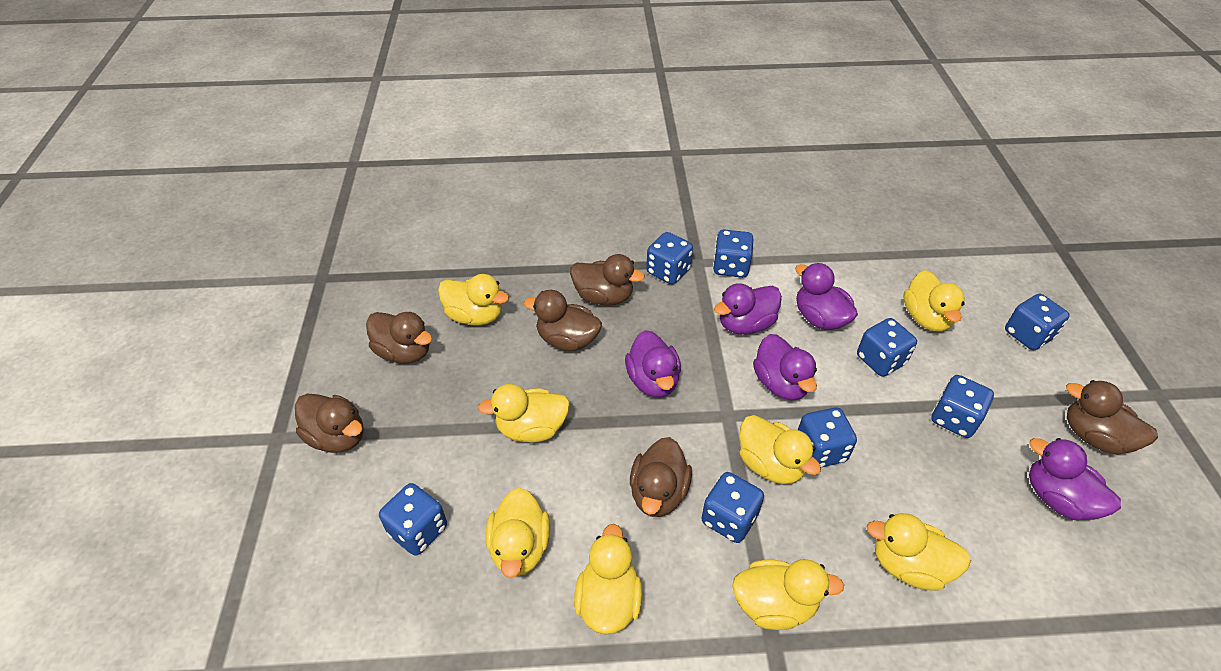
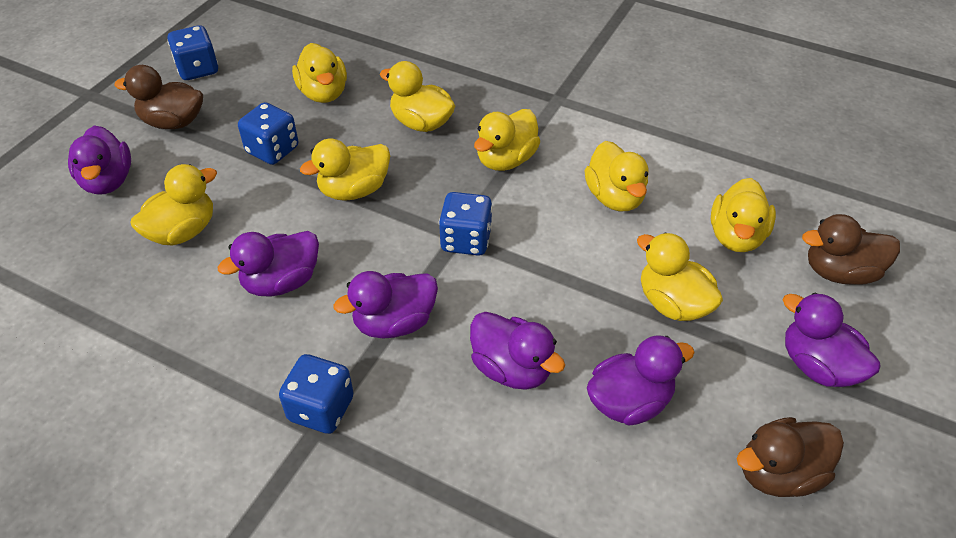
blue dice: [379,483,447,556] [646,232,693,284] [701,472,764,543] [713,229,753,278] [798,408,857,467] [857,318,917,377] [931,375,994,438] [1005,294,1070,350] = 8 -> [167,25,218,80] [238,102,298,165] [279,354,354,434] [439,192,492,256] = 4
brown duck: [295,394,364,453] [366,312,432,364] [524,290,602,351] [570,254,645,306] [630,437,692,517] [1066,380,1158,455] = 6 -> [114,65,203,129] [736,417,844,497] [802,214,900,285] = 3
purple duck: [625,330,681,397] [714,283,782,335] [753,334,817,401] [795,263,858,330] [1029,438,1121,520] = 5 -> [68,126,131,195] [218,231,319,297] [334,271,438,338] [470,312,565,390] [587,335,695,426] [783,293,881,387] = 6

